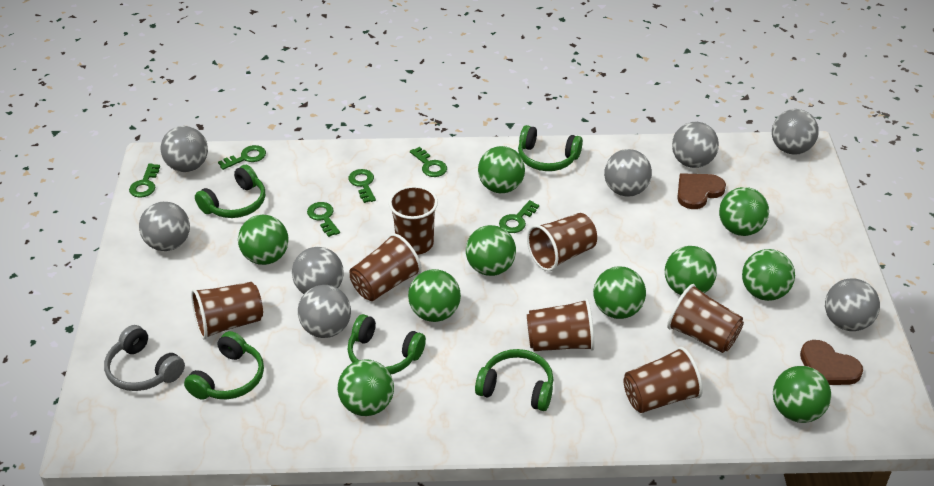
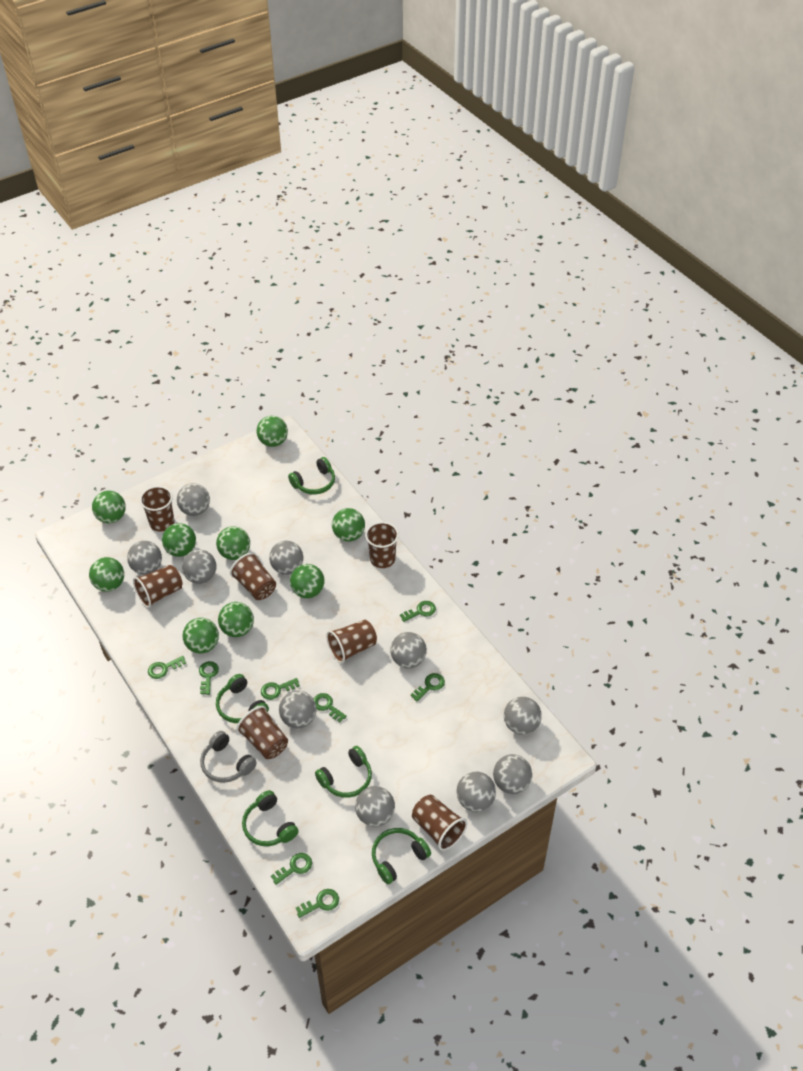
brown heart: [677,173,726,209] [800,340,863,385] = 2 -> none = 0
green ball: [238,215,289,265] [338,359,394,416] [408,269,461,322] [466,225,516,276] [478,146,525,193] [593,266,646,319] [665,246,717,295] [719,187,769,236] [742,249,795,301] [773,366,831,423] = 10 -> [89,557,124,592] [92,491,126,523] [162,523,196,557] [182,618,219,654] [216,526,250,560] [218,602,254,637] [257,416,288,447] [290,564,325,598] [332,508,365,542] = 9
green key: [129,164,160,198] [218,145,266,170] [307,202,340,237] [348,169,376,203] [410,147,447,177] [499,200,539,233] = 6 -> [148,656,186,679] [199,661,219,695] [261,678,300,700] [271,853,312,885] [296,889,339,918] [314,693,347,722] [400,601,436,622] [411,673,445,702] = 8
grey ball: [139,202,190,251] [161,126,208,172] [292,247,344,294] [298,285,351,338] [604,149,652,197] [672,122,719,168] [772,109,819,155] [825,278,880,331] = 8 -> [127,541,162,575] [177,483,210,516] [182,550,217,584] [269,541,303,575] [279,691,317,728] [355,786,395,827] [390,632,426,668] [456,772,496,812] [493,754,532,794] [504,697,542,735] = 10

